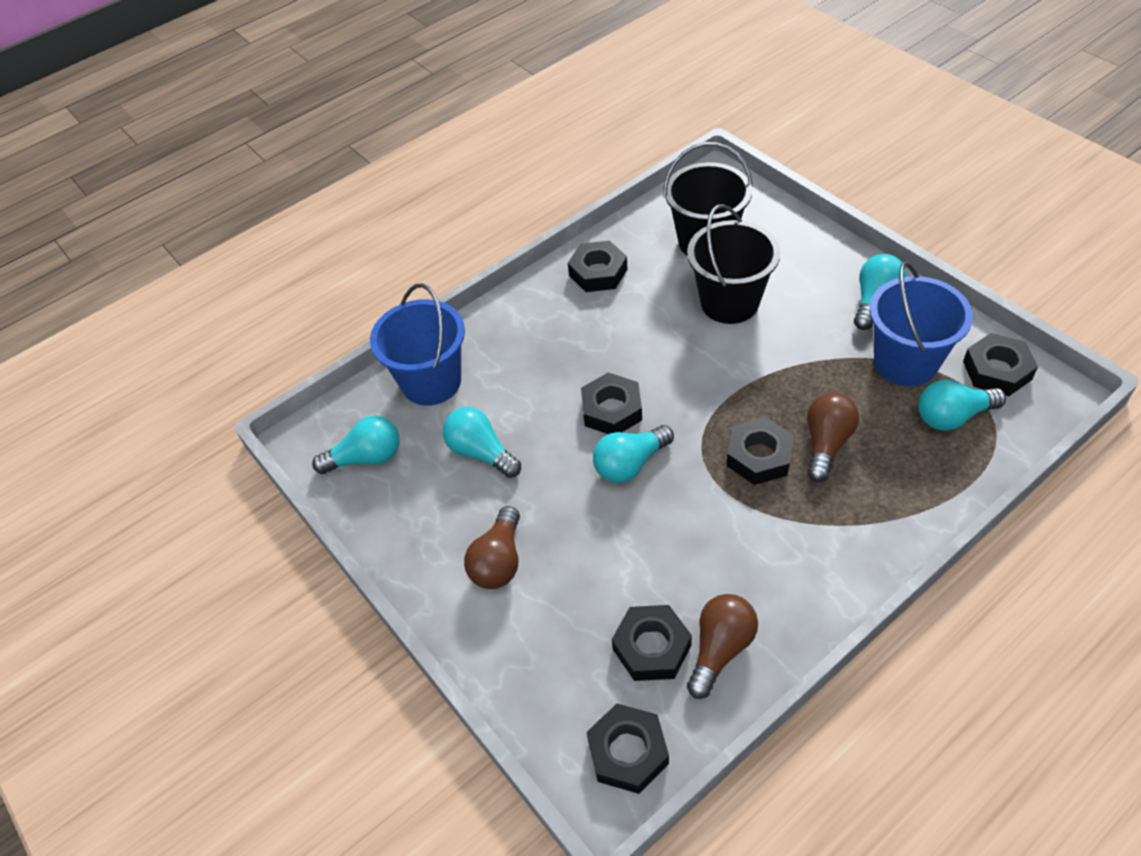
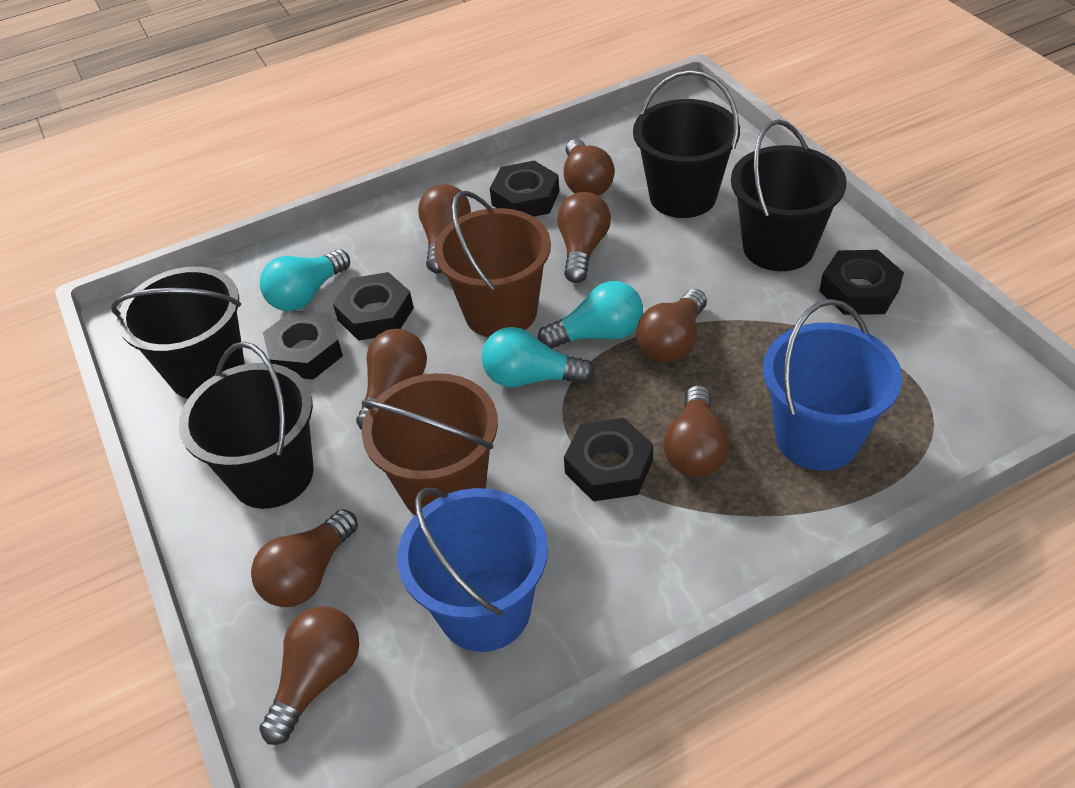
black bucket: [663,142,753,255] [687,204,780,324] = 2 -> [111,266,245,399] [179,342,314,509] [633,70,740,218] [731,119,847,271] = 4
black nut: [568,241,628,292] [581,373,642,434] [586,704,669,794] [612,605,692,681] [726,417,794,485] [963,333,1038,396] = 6 -> [263,310,343,379] [333,272,414,341] [490,161,559,217] [564,418,653,501] [819,250,904,315] = 5
brown bucket: none = 0 -> [361,373,498,515] [434,191,551,337] = 2
brown light bulb: [464,506,520,589] [687,594,758,699] [807,392,859,482] = 3 -> [251,509,358,607] [259,606,359,745] [356,329,427,430] [418,184,471,274] [557,192,611,283] [564,139,615,196] [636,289,707,363] [664,385,730,477] = 8
turquoise light bulb: [312,416,400,474] [442,407,521,478] [593,425,674,483] [854,254,907,330] [919,380,1006,431] = 5 -> [260,249,350,311] [482,327,595,387] [538,281,643,349] = 3

